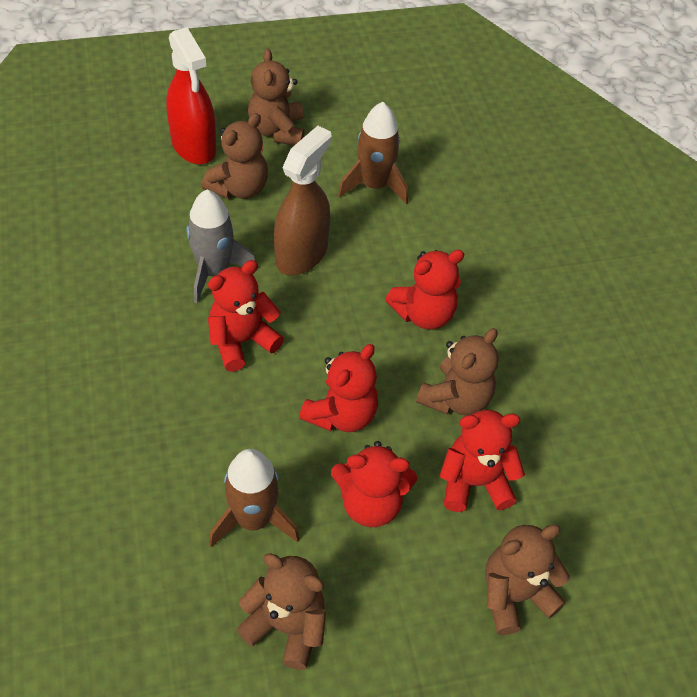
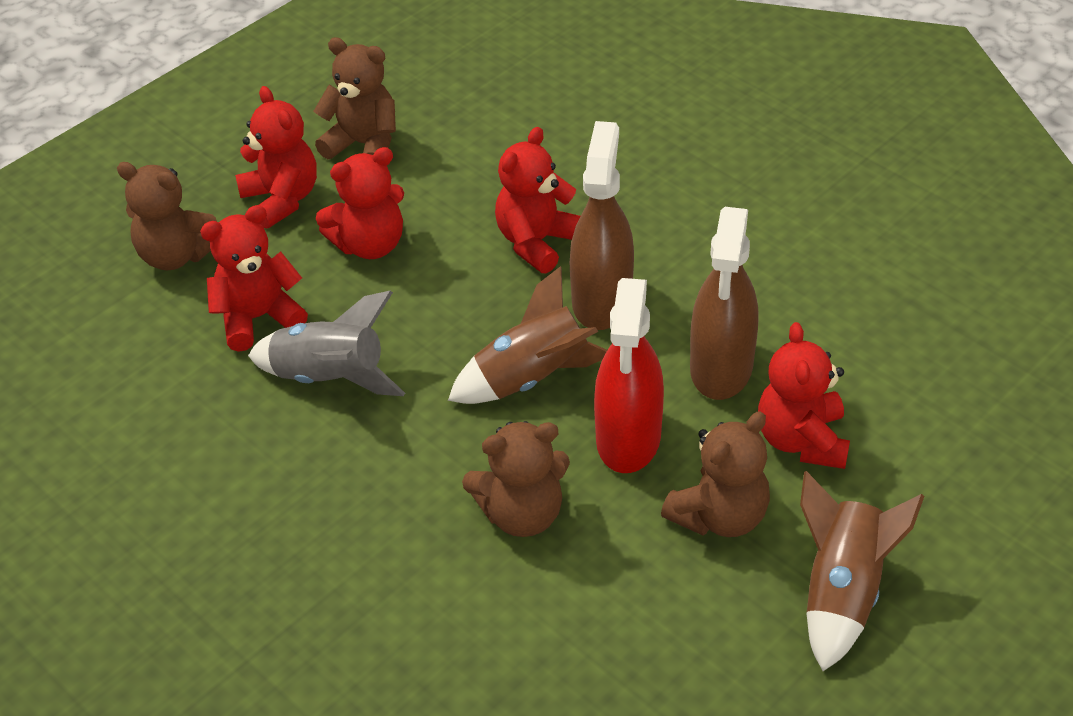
brown spray bottle: [274,126,332,275] = 1 -> [570,121,634,330] [690,207,758,400] = 2
brown teddy bear: [202,113,268,199] [236,553,326,670] [248,49,305,145] [416,328,499,416] [485,525,570,635] = 5 -> [117,162,217,270] [314,37,396,159] [462,421,570,537] [661,411,770,537] = 4

